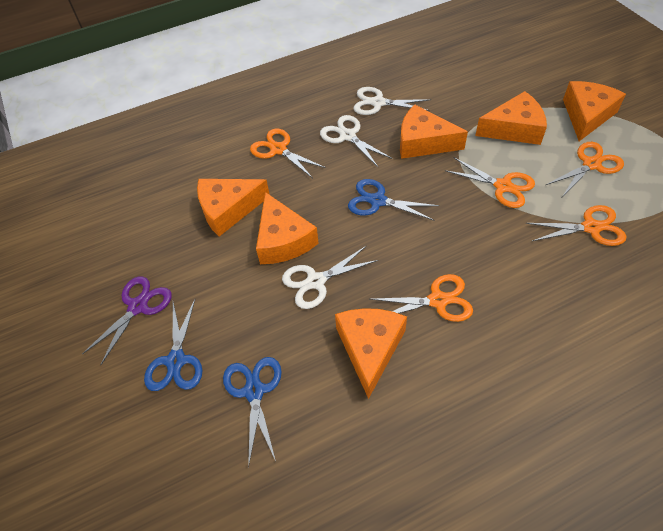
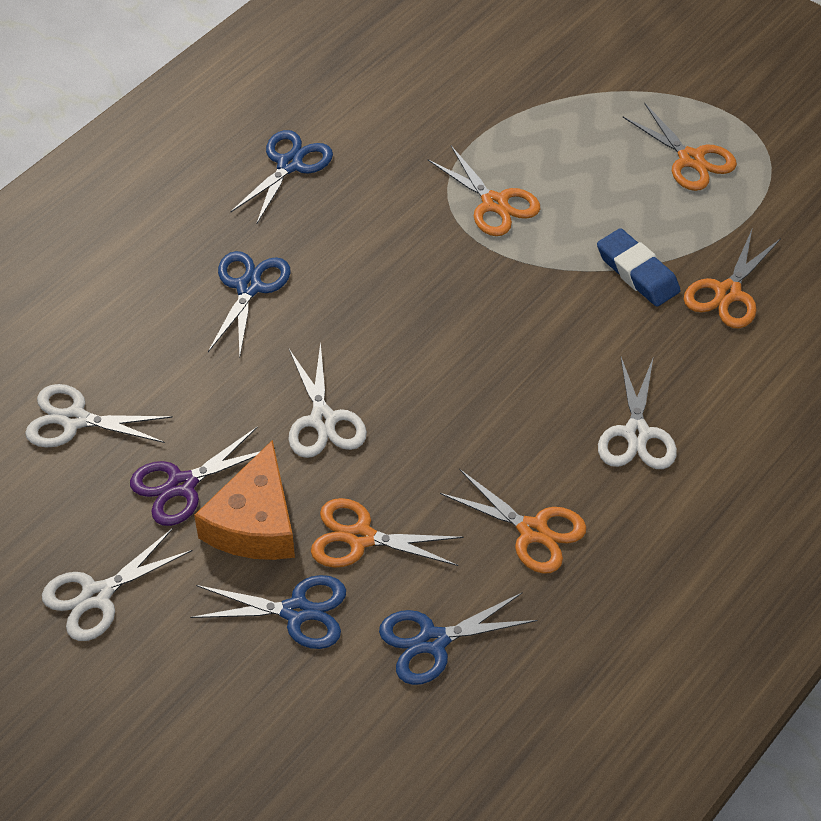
blue eraser: none = 0 -> [597,228,681,307] = 1
blue scissors: [144,298,202,391] [223,357,282,468] [348,179,439,221] = 3 -> [190,575,346,649] [208,251,291,358] [230,130,333,225] [379,592,537,685] = 4
orange cheese: [197,179,270,236] [256,192,319,264] [335,308,407,399] [400,104,468,159] [475,91,547,145] [563,81,626,141] = 6 -> [194,440,295,560] = 1
white scissors: [282,245,378,309] [320,115,393,167] [353,87,431,115] = 3 -> [25,384,173,447] [42,528,193,641] [288,341,367,458] [598,357,677,469] = 4

